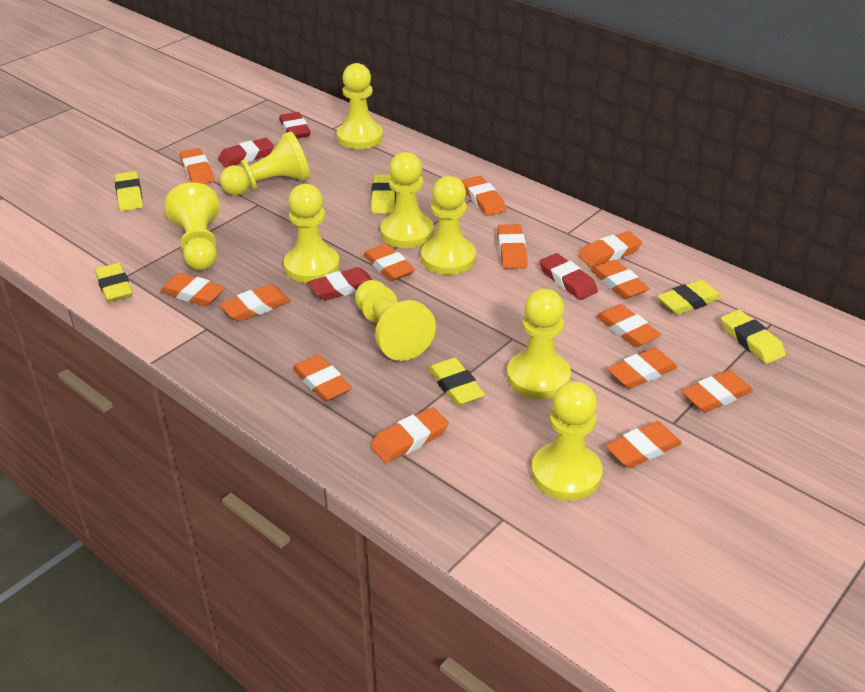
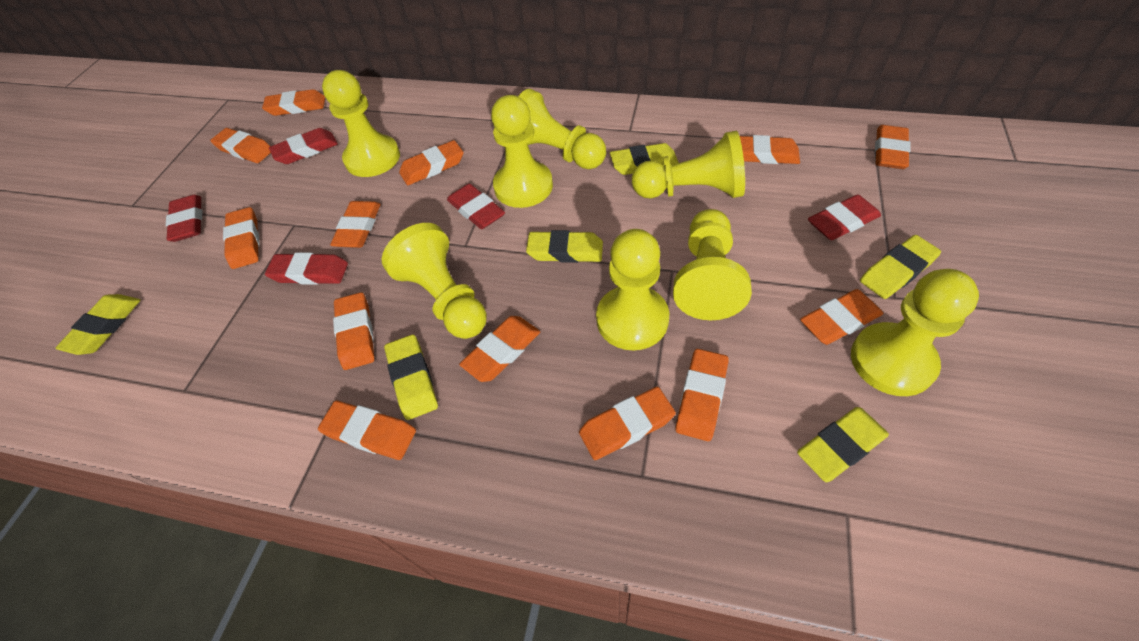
orange eraser: [160,273,225,306] [180,148,214,184] [220,284,290,321] [293,355,352,402] [363,244,415,281] [370,407,449,463] [462,176,506,216] [497,224,527,269] [578,231,642,267] [591,260,649,299] [596,304,661,347] [605,421,682,468] [607,348,678,389] [682,370,753,413] = 14 -> [210,128,271,163] [223,207,259,269] [262,89,325,116] [318,401,416,460] [330,201,381,248] [333,292,374,370] [399,140,464,185] [459,316,540,382] [579,387,676,460] [675,349,729,441] [740,135,800,164] [800,289,883,345] [875,125,911,169] = 13
red eraser: [218,138,274,167] [279,112,311,138] [308,267,372,301] [539,253,598,300] = 4 -> [166,195,202,242] [265,252,348,285] [269,128,338,164] [447,184,505,229] [808,194,881,240] = 5
yellow pawn: [164,182,220,270] [220,131,310,195] [284,184,340,283] [337,63,383,149] [355,280,436,361] [381,152,434,248] [421,176,476,275] [507,289,571,399] [531,381,603,501] = 9 -> [322,70,400,177] [382,223,487,339] [491,95,553,208] [518,89,606,169] [596,229,669,351] [632,131,745,198] [673,209,752,320] [851,269,979,396] = 8

